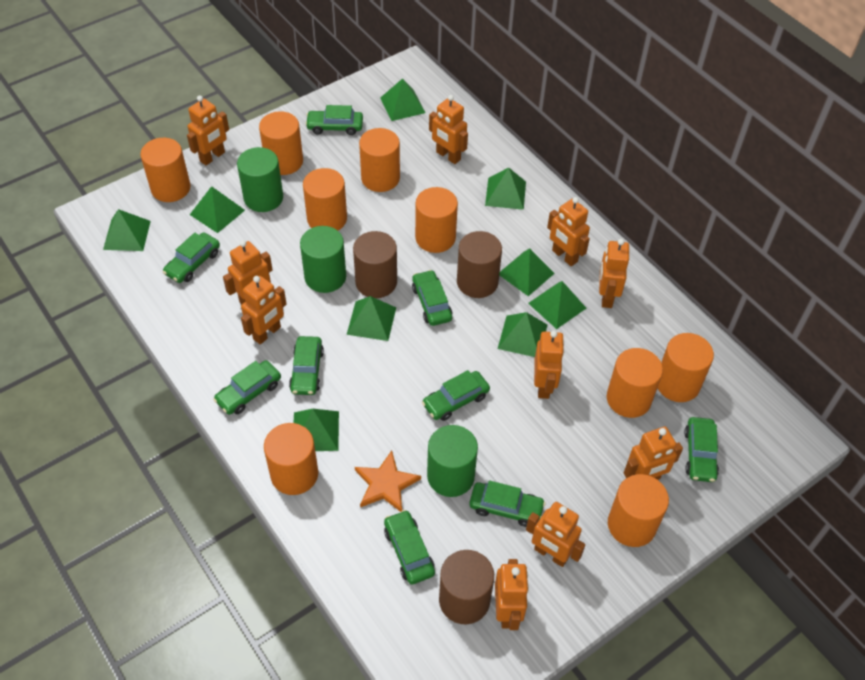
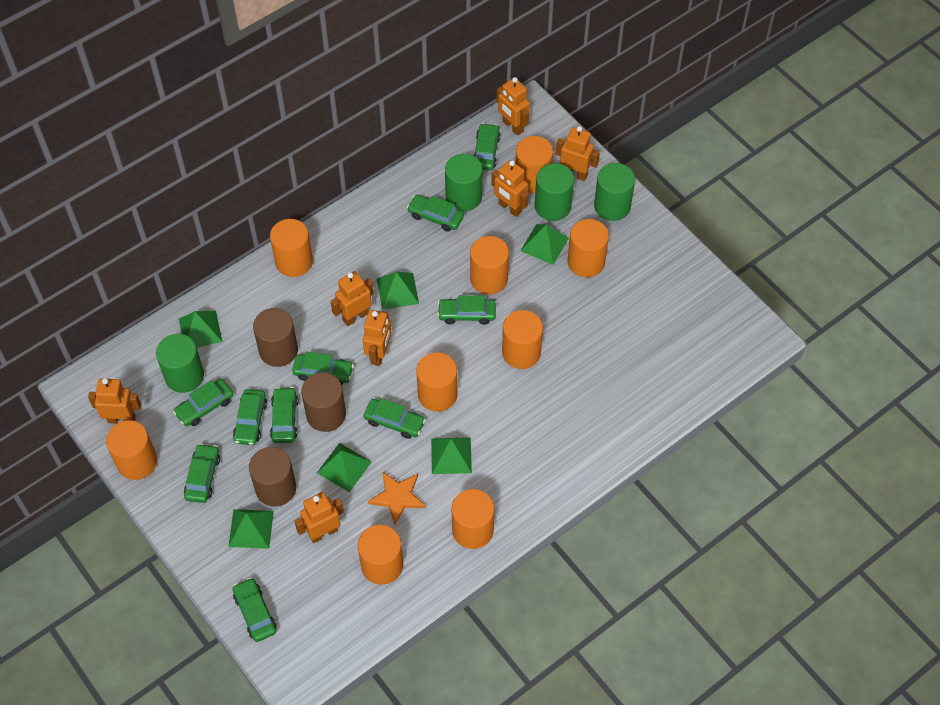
green car: [163,232,220,283] [213,360,281,415] [289,336,324,395] [305,105,363,135] [384,510,435,585] [412,270,452,326] [422,370,490,421] [469,481,546,527] [684,417,719,482] = 9 -> [173,379,234,426] [184,444,220,503] [233,389,267,445] [233,578,277,642] [270,387,299,443] [292,351,354,385] [363,398,426,439] [407,195,464,232] [437,295,496,325] [474,123,501,171] = 10
green cylinder: [237,147,283,212] [300,226,346,293] [427,425,478,497] = 3 -> [156,334,204,393] [445,154,482,211] [535,163,574,221] [594,163,635,221] = 4
green pyramid: [103,209,151,251] [190,186,245,233] [294,409,339,451] [347,296,396,341] [380,78,425,121] [485,167,526,210] [498,312,547,357] [499,248,555,296] [528,281,586,329] = 9 -> [179,311,222,347] [228,509,274,549] [317,443,372,492] [377,272,419,310] [431,438,472,474] [520,224,569,265] = 6
orange robot: [187,95,229,165] [223,240,272,305] [241,276,286,345] [429,95,468,164] [495,559,529,630] [526,502,585,567] [534,331,564,399] [547,197,590,266] [599,239,629,308] [624,427,683,480] = 10 -> [88,378,141,424] [294,492,344,543] [331,271,374,326] [363,310,392,366] [491,160,528,217] [497,77,530,136] [556,126,600,181] = 7

